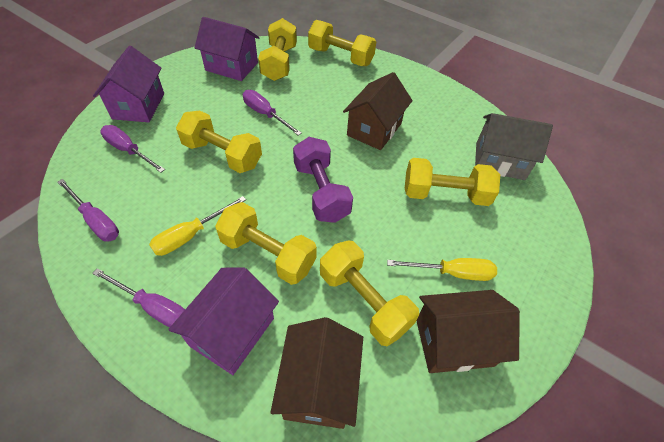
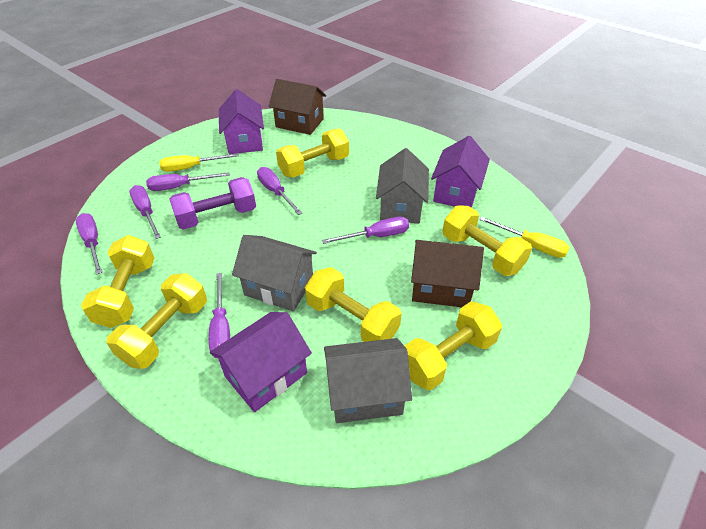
brown house: [270,317,363,429] [343,72,413,150] [416,290,520,373] = 3 -> [269,79,326,135] [411,240,484,307] = 2
grey house: [475,113,553,180] = 1 -> [232,235,317,311] [324,338,412,423] [376,148,429,223] = 3
purple screwdriver: [57,179,119,242] [92,268,185,328] [100,125,165,173] [243,90,302,136] = 4 -> [76,213,102,275] [129,185,161,239] [146,172,230,191] [209,273,230,358] [257,167,302,215] [322,217,409,244] = 6

